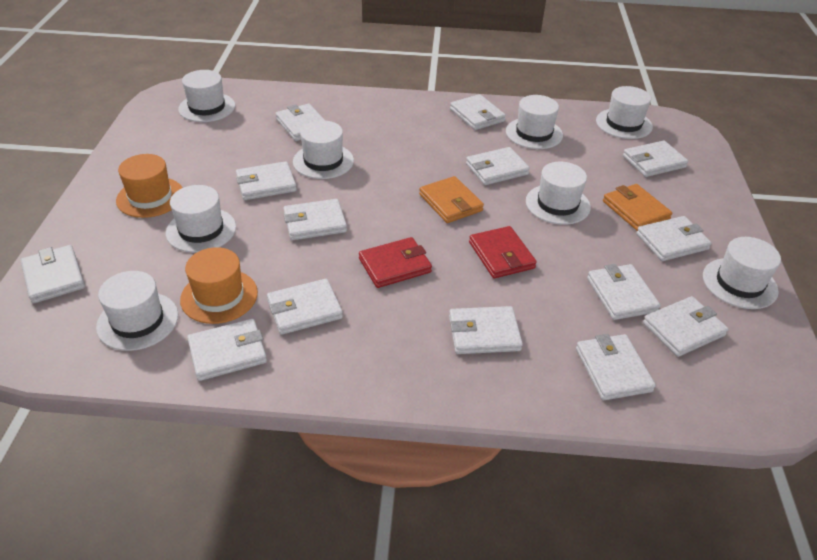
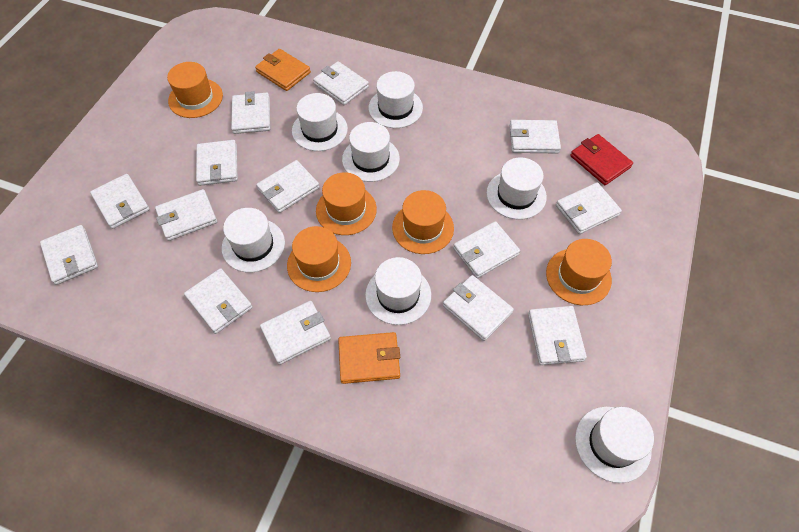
orange hat: [116,154,183,218] [180,247,258,324] = 2 -> [167,62,223,118] [287,226,351,292] [316,172,377,235] [392,190,454,254] [546,239,612,305] = 5
red wallet: [359,237,432,288] [469,226,537,278] = 2 -> [570,134,633,185] = 1
white hat: [96,271,178,351] [166,185,236,253] [178,70,235,122] [293,120,354,179] [506,95,563,149] [526,162,591,225] [596,86,653,139] [703,237,781,309] = 8 -> [222,208,285,273] [292,93,348,151] [342,122,400,182] [365,257,431,325] [369,71,423,128] [487,157,547,220] [575,407,654,483] = 7

